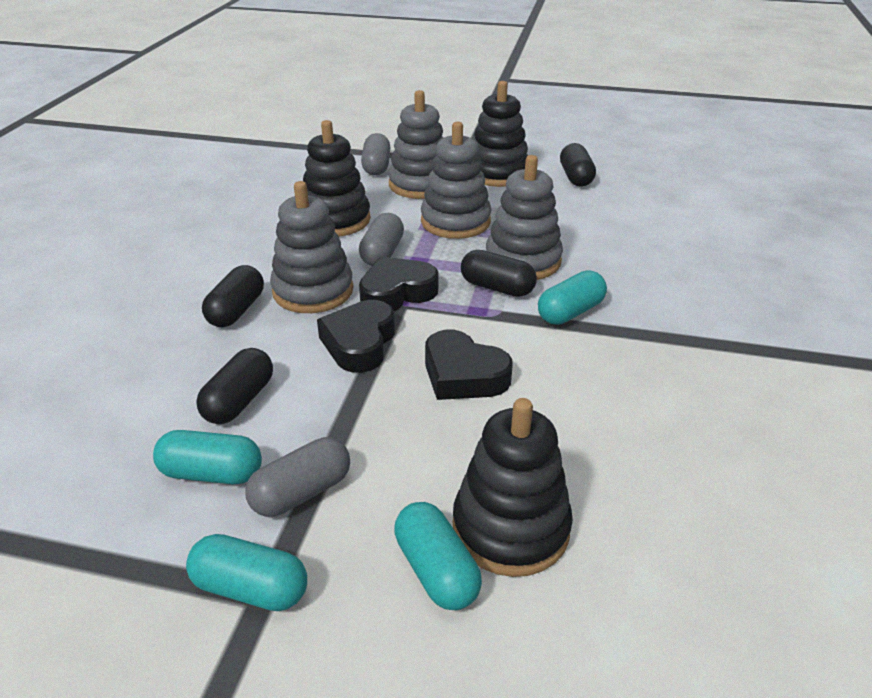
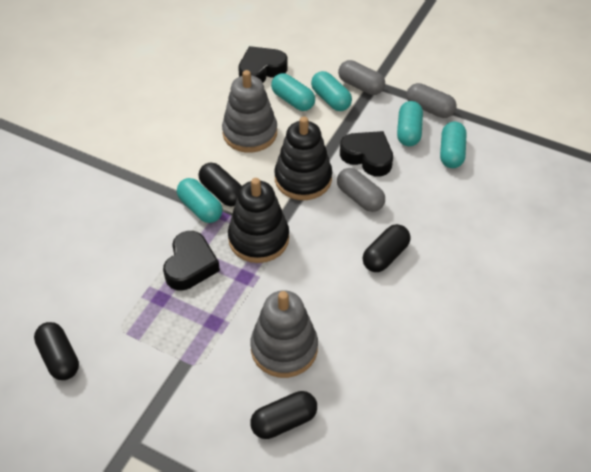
black stacking toy: [303,120,371,236] [453,398,573,577] [474,81,528,187] = 3 -> [228,178,289,263] [274,116,332,200] = 2
grey stacking toy: [270,181,354,313] [388,90,444,199] [421,122,492,239] [486,155,563,280] = 4 -> [222,70,277,153] [250,290,318,378] = 2
turquoise capsule: [153,430,262,484] [186,534,307,611] [394,502,482,610] [538,270,607,325] = 4 -> [177,178,223,223] [271,73,315,111] [311,71,352,111] [397,101,423,146] [440,122,467,168] = 5

